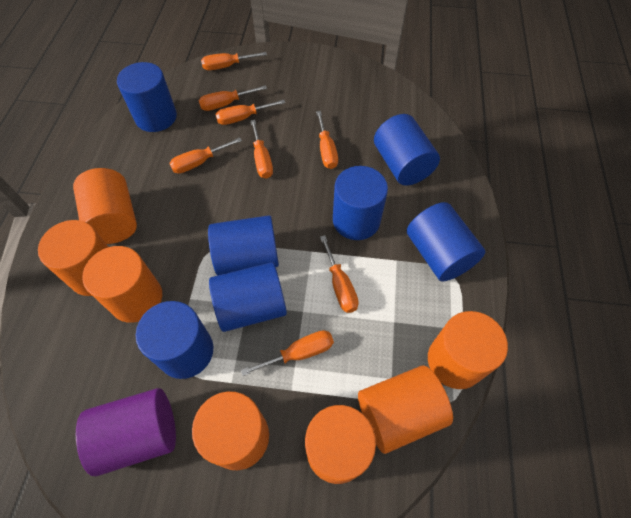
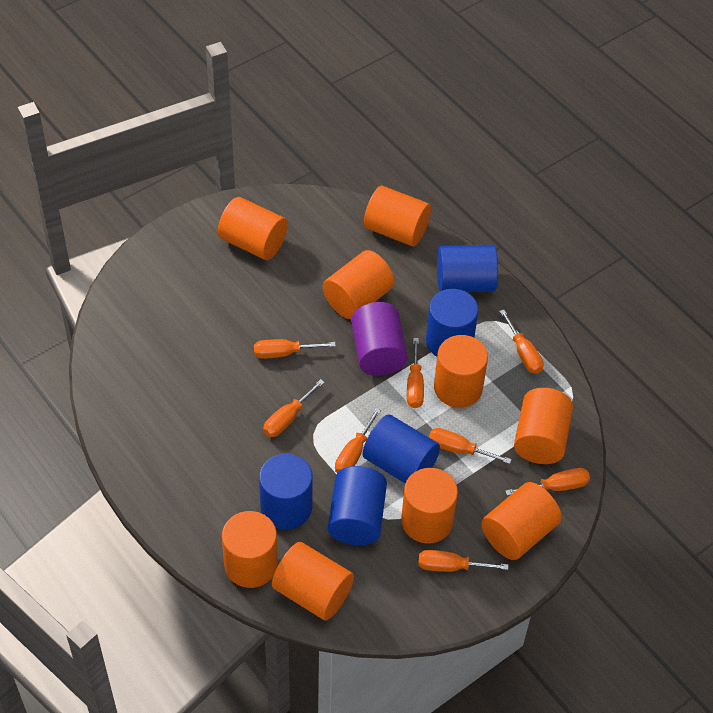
blue cylinder: [117,62,177,132] [136,301,213,379] [208,215,279,276] [209,262,287,332] [333,166,388,240] [374,114,440,185] [407,202,485,282] = 7 -> [259,454,313,529] [328,466,387,545] [363,414,440,483] [426,289,478,357] [437,244,498,292] = 5
orange cylinder: [38,220,108,296] [73,168,137,244] [82,246,162,323] [192,391,269,470] [305,405,376,484] [358,365,453,454] [428,311,508,389] = 7 -> [218,197,288,260] [222,511,278,588] [272,542,354,620] [323,250,394,319] [364,186,431,247] [401,468,458,544] [434,335,488,408] [481,482,562,560] [514,388,573,464] = 9

